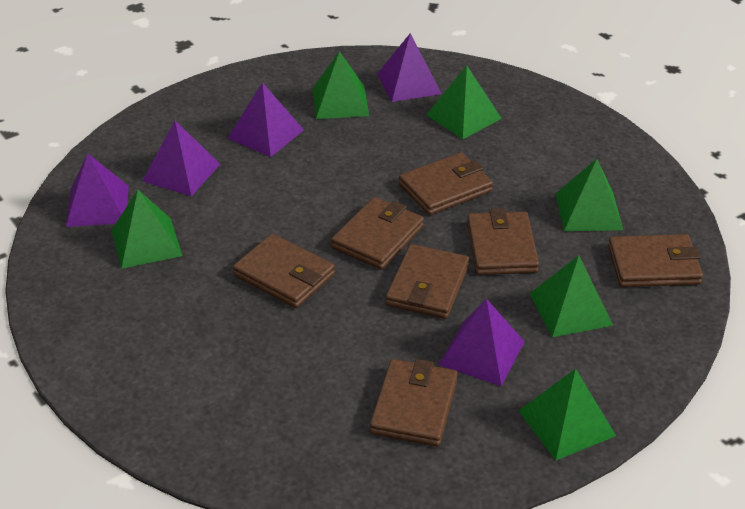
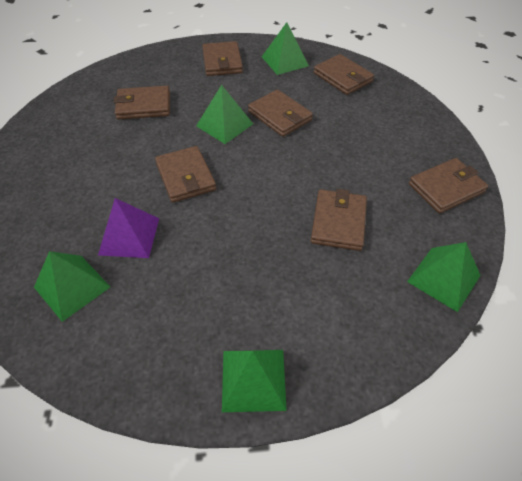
green pyramid: [111,190,182,269] [312,51,369,119] [426,66,502,139] [519,369,616,460] [529,255,613,337] [555,159,623,231] = 6 -> [34,251,110,322] [196,85,253,144] [222,350,287,412] [262,22,309,75] [407,242,481,312] = 5
purple pyramid: [66,153,129,227] [142,121,220,196] [228,82,304,157] [377,33,442,102] [438,299,525,386] = 5 -> [98,198,159,258] = 1

